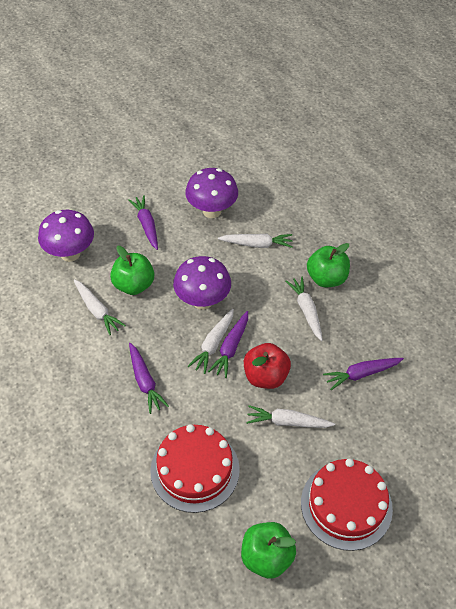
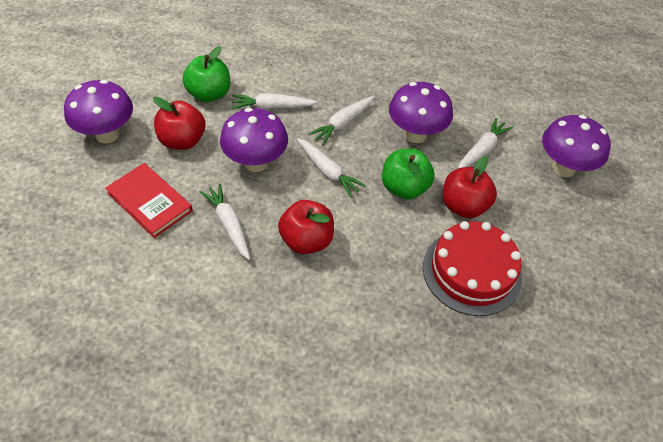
green apple: [110,246,154,295] [241,522,296,579] [307,243,350,287] = 3 -> [182,46,230,102] [382,149,435,199] = 2
purple carrot: [128,195,158,250] [129,343,169,414] [208,311,248,378] [323,358,404,390] = 4 -> none = 0
purple mushroom: [38,210,94,262] [173,256,231,310] [185,168,238,218] = 3 -> [64,80,133,143] [220,108,288,172] [389,82,453,143] [542,115,611,177] = 4
red apple: [244,343,291,389] = 1 -> [153,97,205,150] [278,200,334,254] [443,156,497,218] = 3
red book: none = 0 -> [105,163,193,238] = 1
red cake: [150,424,240,513] [301,459,393,551] = 2 -> [423,221,522,316] = 1

